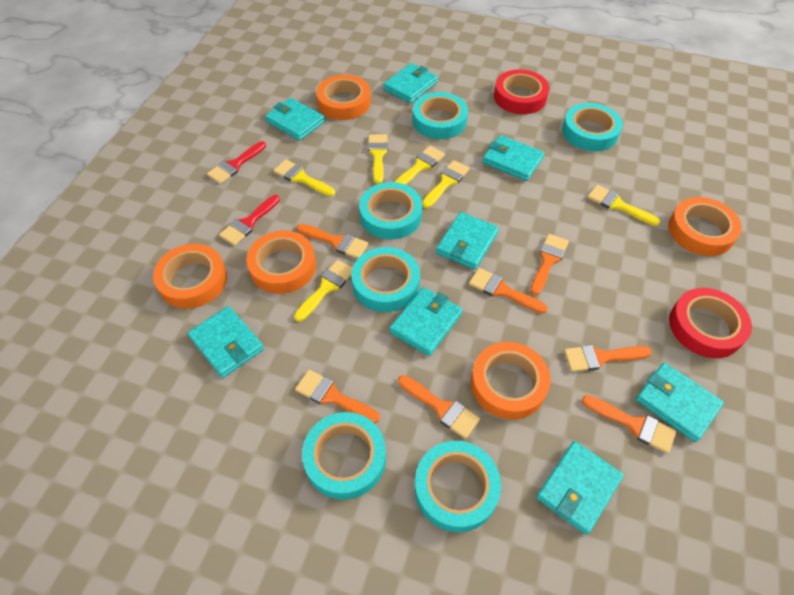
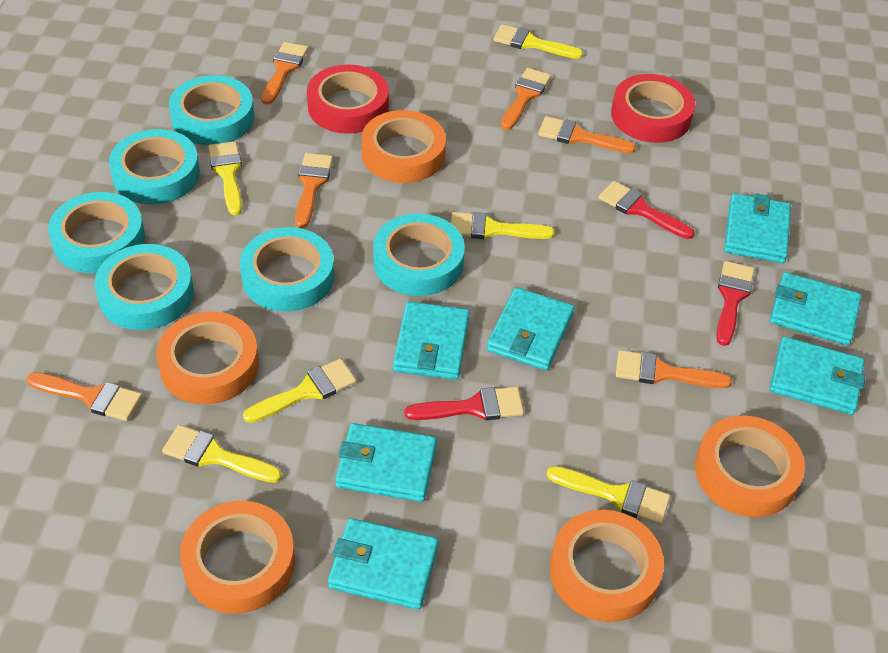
orange brush: [295,370,380,423] [297,224,369,259] [398,375,480,439] [469,268,548,314] [530,234,569,295] [564,345,652,372] [581,395,677,454] = 7 -> [26,372,142,421] [261,42,308,105] [295,153,333,228] [501,68,551,130] [538,116,636,153] [616,350,732,388] = 6
red brush: [207,141,266,184] [219,195,280,246] = 2 -> [405,387,524,420] [599,181,695,239] [716,261,754,346] = 3
turquoise wallet: [187,306,264,378] [265,98,325,141] [383,63,438,103] [390,287,463,356] [436,212,499,270] [482,135,545,181] [536,441,624,535] [636,362,724,442] = 8 -> [328,518,439,610] [335,423,437,502] [393,301,470,380] [487,287,574,371] [724,193,791,263] [770,272,862,345] [770,337,865,415] = 7

